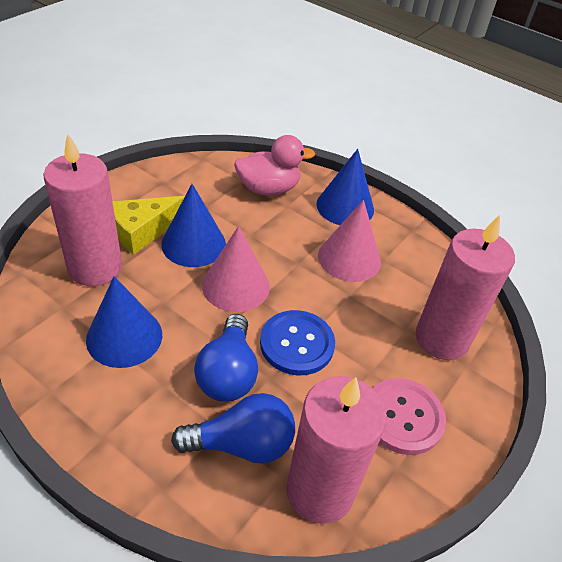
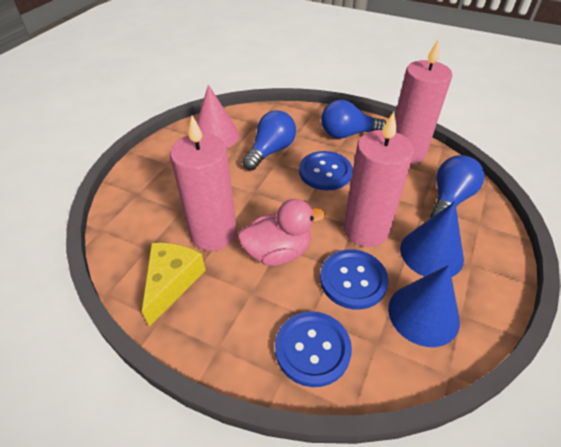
blue button: [260,310,335,376] = 1 -> [275,311,352,387] [299,151,353,190] [320,249,388,310] = 3
blue cone: [86,276,162,368] [161,184,226,267] [316,149,374,225] = 3 -> [388,265,460,347] [400,201,464,277] = 2
blue light bulb: [171,393,295,464] [194,314,258,402] = 2 -> [242,110,296,170] [321,100,386,139] [430,155,484,218] = 3
pink button: [373,378,446,455] = 1 -> none = 0
pink cone: [202,226,270,312] [318,200,381,282] = 2 -> [197,85,239,148] = 1

